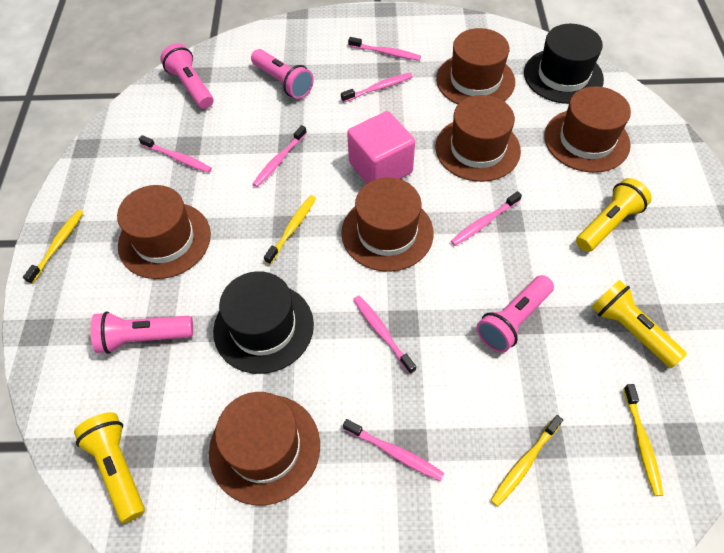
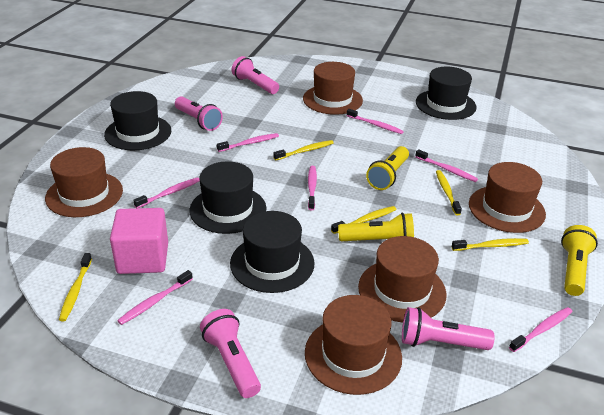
black hat: [213,271,314,374] [524,24,604,104] = 2 -> [104,91,171,150] [189,161,266,234] [230,211,315,293] [416,67,477,120] = 4
brown hat: [117,185,211,279] [209,392,320,506] [341,177,434,272] [435,95,521,182] [436,28,515,104] [544,86,631,173] = 6 -> [45,147,123,217] [303,62,363,115] [305,295,402,395] [358,236,447,323] [469,162,546,233] = 5
yellow toothbrush: [23,210,84,284] [264,195,316,265] [491,415,563,507] [623,384,663,496] = 4 -> [59,253,92,321] [274,140,334,160] [331,206,396,234] [436,170,462,215] [451,238,529,251] = 5

